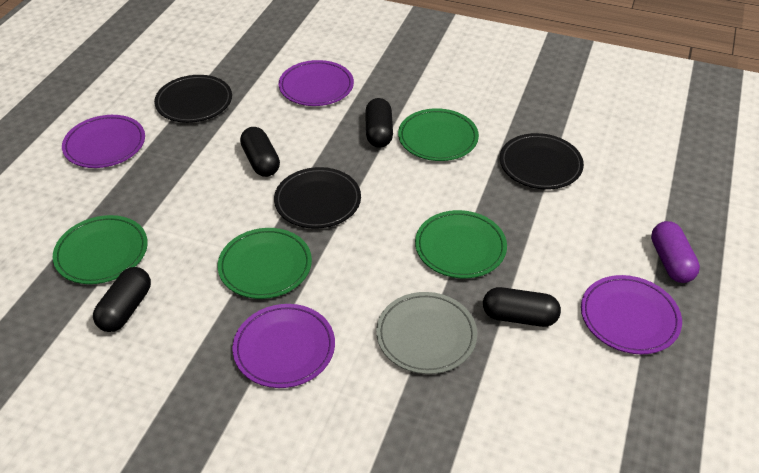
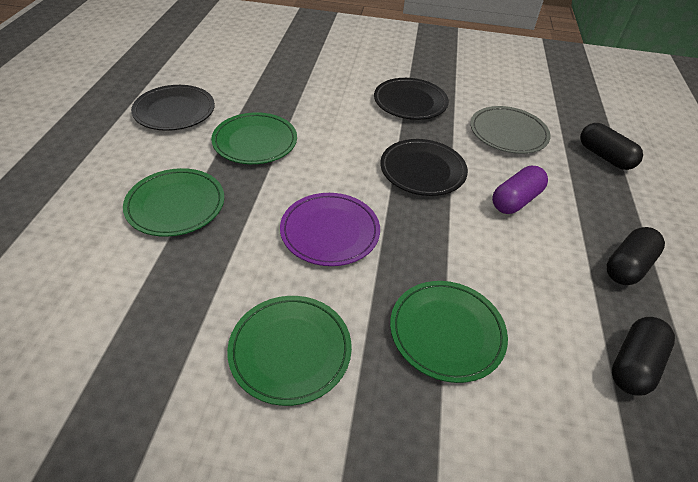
black capsule: [93,267,151,332] [240,127,280,177] [365,98,393,148] [483,287,561,327] = 4 -> [580,123,643,170] [607,227,665,285] [612,317,675,396] = 3
purple plate: [62,115,145,168] [232,304,335,388] [279,60,354,106] [581,275,682,354] = 4 -> [280,193,380,266] = 1

